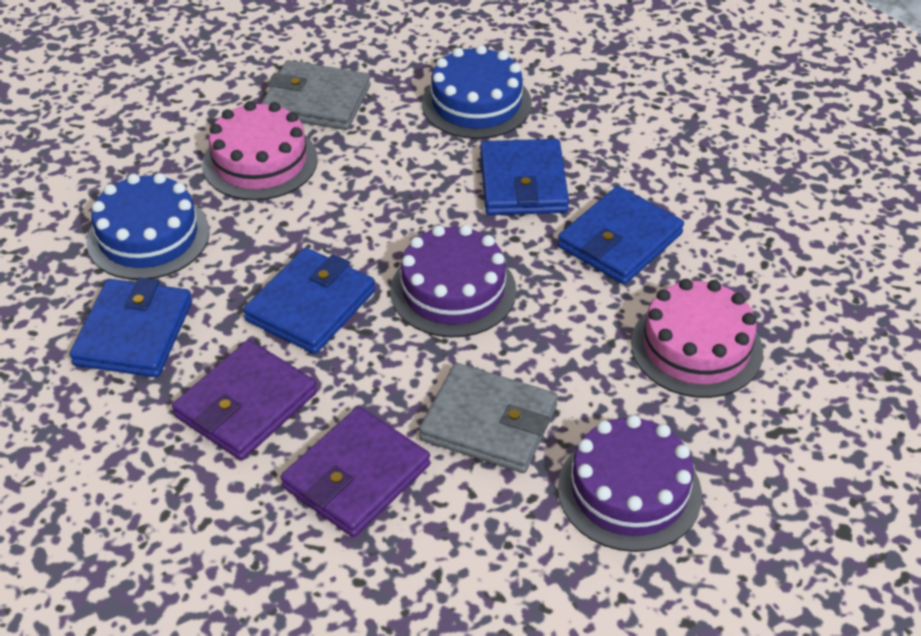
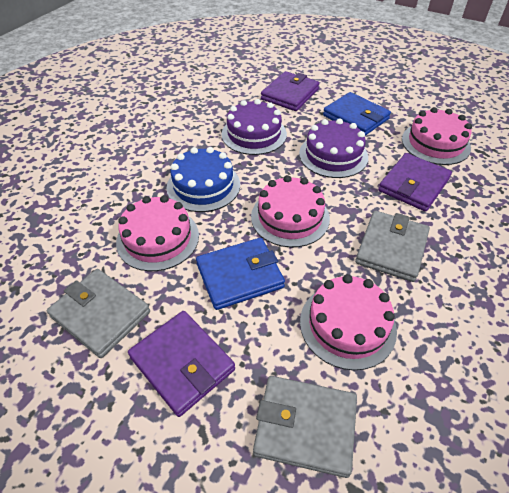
blue cake: [87,173,210,280] [422,45,532,139] = 2 -> [167,147,240,212] = 1
blue wallet: [69,277,192,377] [243,248,375,354] [480,139,569,215] [558,186,684,285] = 4 -> [196,238,285,310] [323,92,391,136] = 2
grey wallet: [261,60,370,130] [419,363,558,473] = 2 -> [47,269,150,358] [253,376,357,478] [355,211,430,282] = 3
pink cake: [202,101,318,200] [631,279,763,398] = 2 -> [116,195,199,271] [251,175,330,248] [300,274,397,370] [402,107,472,165] = 4
purple wallet: [172,340,317,460] [280,407,430,537] = 2 -> [128,311,235,417] [261,71,320,111] [378,153,452,212] = 3

